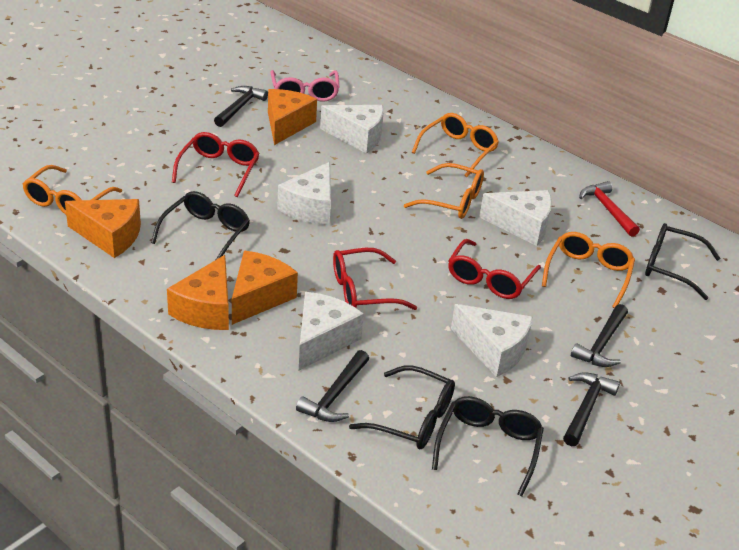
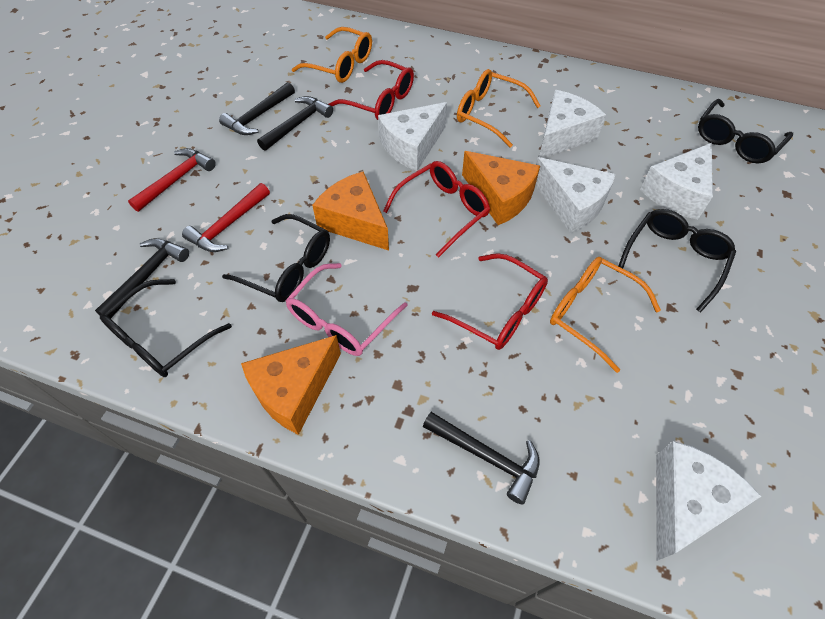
orange cheese: [65,199,141,258] [167,255,229,330] [232,251,298,325] [268,89,317,145] = 4 -> [241,335,341,435] [312,171,389,251] [462,151,540,225] = 3
orange glasses: [23,165,122,214] [404,163,484,219] [412,113,499,177] [542,232,635,308] = 4 -> [292,27,372,83] [457,69,541,148] [550,257,661,373] = 3
red hammer: [579,181,640,237] = 1 -> [128,148,216,212] [182,183,270,252] = 2

